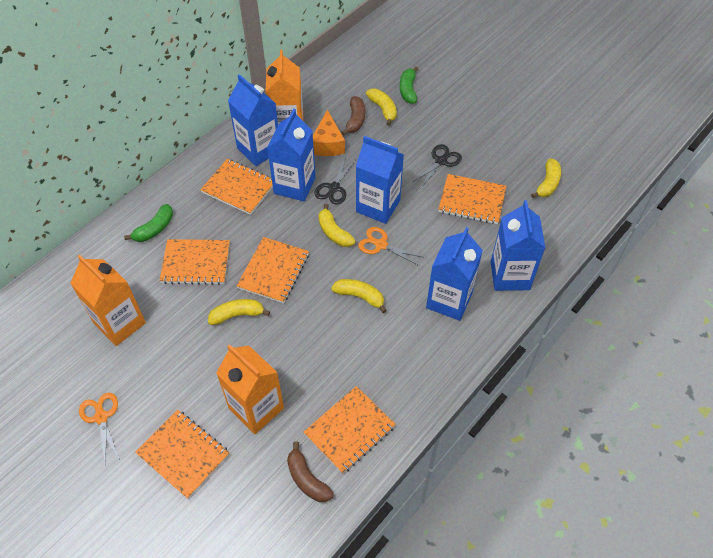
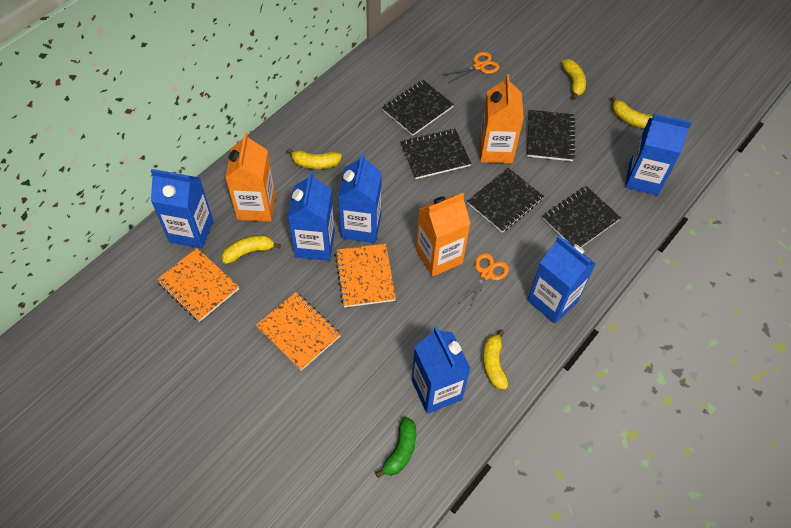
black notebook: none = 0 -> [382,80,454,136] [401,129,471,179] [467,168,544,233] [527,110,575,161] [542,186,621,247] = 5
black scissors: [314,157,356,204] [411,144,462,188] = 2 -> none = 0
blue carton: [228,74,278,166] [267,109,316,201] [356,136,404,224] [426,227,483,321] [491,200,545,291] = 5 -> [151,169,213,249] [288,172,335,261] [338,153,382,243] [412,326,471,414] [527,236,596,324] [625,113,691,195] = 6
brown banana: [287,442,334,502] [341,96,365,135] = 2 -> none = 0
green banana: [124,204,173,242] [400,66,418,104] = 2 -> [375,417,416,478] = 1
orange cheese: [313,110,345,156] = 1 -> none = 0
orange notebook: [135,410,229,499] [160,239,230,285] [200,159,273,215] [237,237,309,303] [304,386,396,474] [438,174,506,224] = 6 -> [156,248,239,322] [256,292,341,371] [335,244,396,307] = 3

